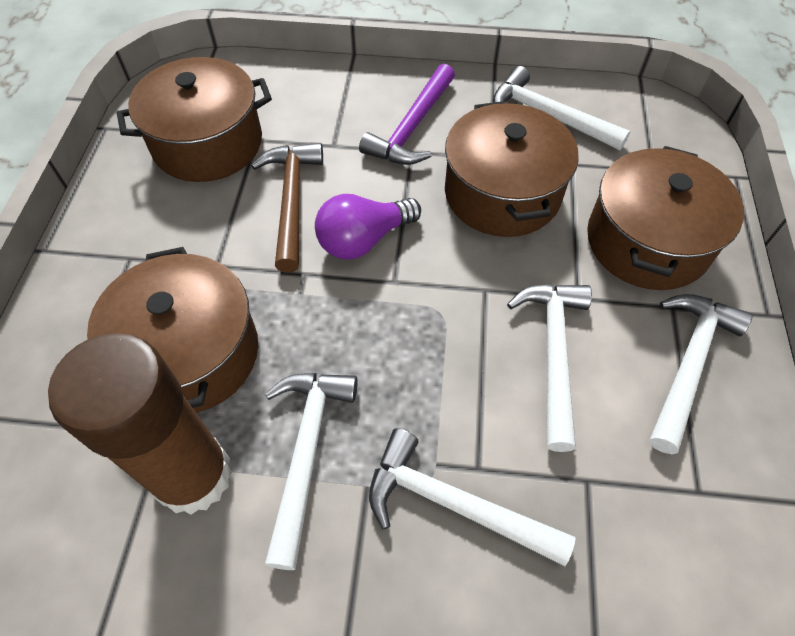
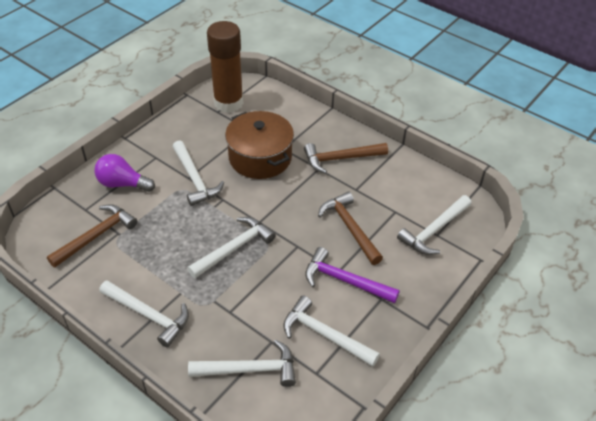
brown hammer: [251,143,323,272] = 1 -> [47,204,137,268] [304,143,388,174] [318,192,383,265] = 3
brown pot: [87,247,258,413] [117,57,272,182] [445,101,579,237] [587,146,744,290] = 4 -> [225,111,294,179] = 1
white hammer: [265,373,358,570] [369,428,576,566] [493,66,631,150] [507,284,592,452] [650,294,753,454] = 5 -> [99,280,189,347] [172,140,224,206] [187,217,276,278] [188,340,296,387] [283,295,380,367] [397,195,472,255] = 6

